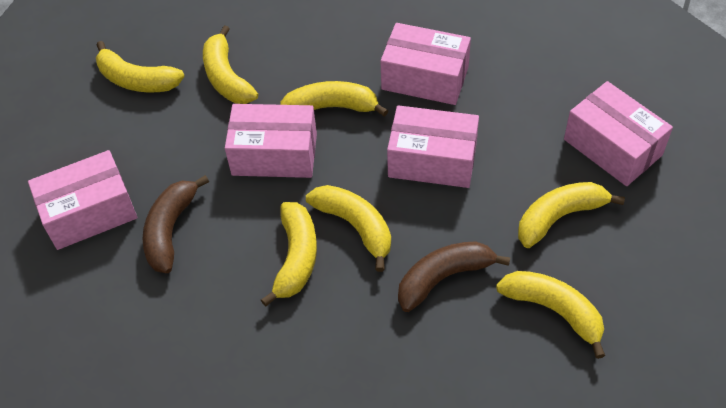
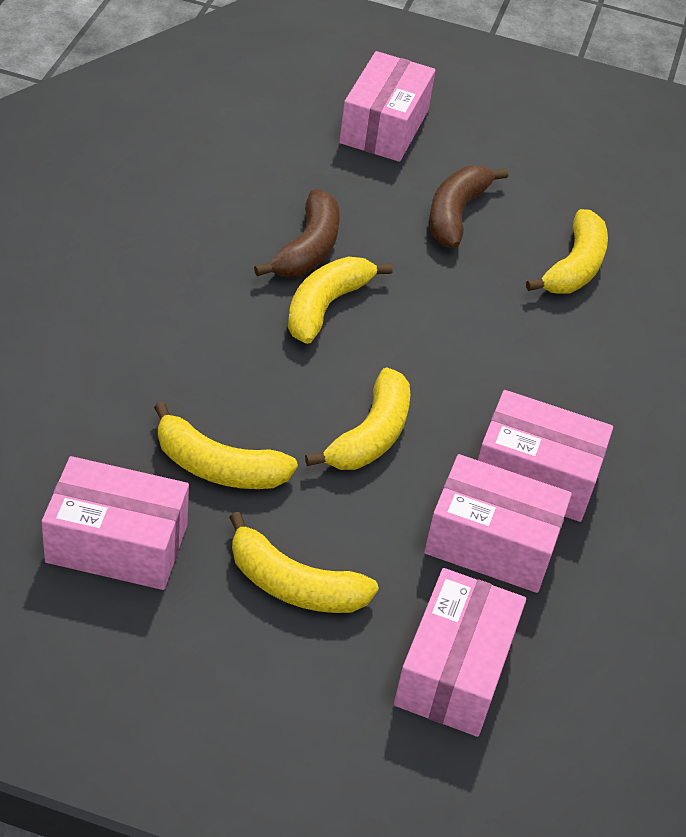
yellow banana: [96,41,185,92] [203,25,258,104] [261,202,317,307] [280,81,388,117] [306,185,391,272] [496,271,605,359] [518,182,625,248] = 7 -> [154,402,298,489] [229,512,379,613] [288,256,393,344] [305,367,410,470] [526,209,608,293] = 5

